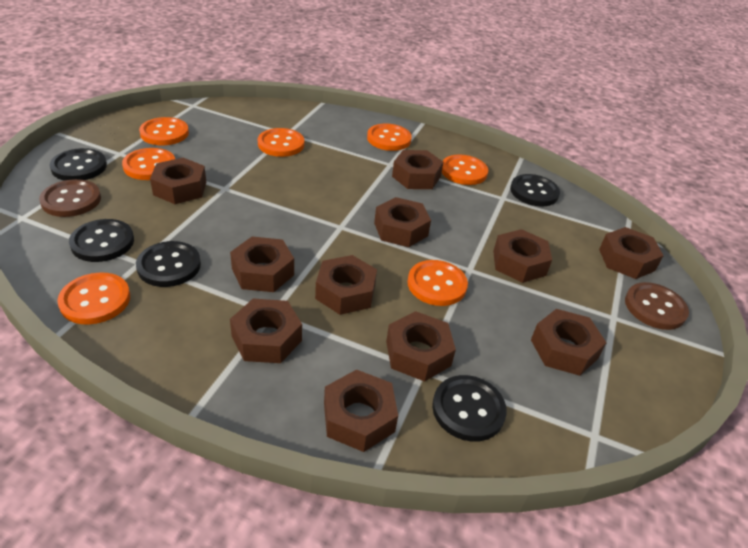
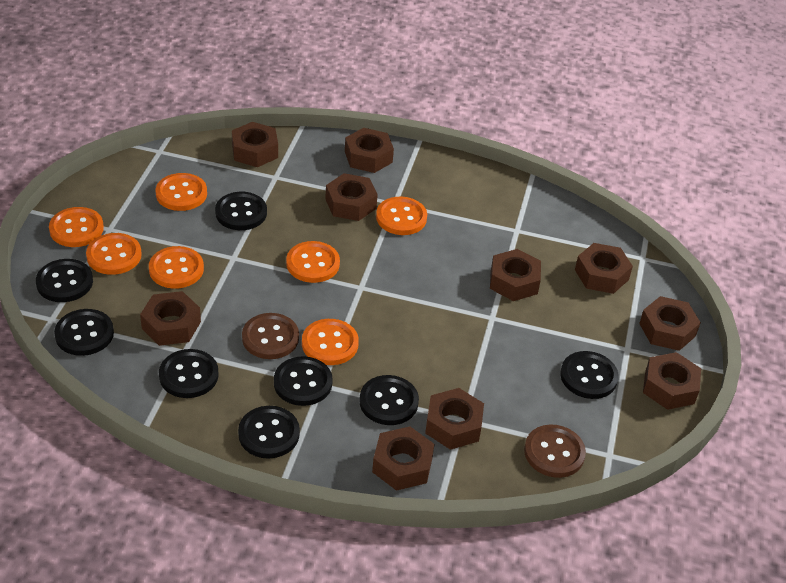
black button: [49,148,107,181] [69,219,134,262] [136,241,201,287] [432,375,507,442] [510,174,560,206] = 5 -> [36,259,93,302] [54,309,114,356] [159,349,219,398] [215,192,267,230] [238,406,300,459] [274,356,333,406] [359,375,419,425] [560,351,619,399] = 8
brown nut: [150,158,206,204] [230,236,294,292] [230,299,302,363] [315,255,377,315] [324,369,398,452] [374,197,431,247] [386,311,456,382] [392,150,443,189] [493,229,552,283] [531,309,607,376] [599,227,664,279] = 11 -> [140,291,201,346] [232,122,278,167] [325,173,378,221] [345,128,394,173] [372,426,434,491] [425,388,484,450] [490,249,541,301] [575,243,633,294] [639,296,701,351] [643,352,701,410] = 10

